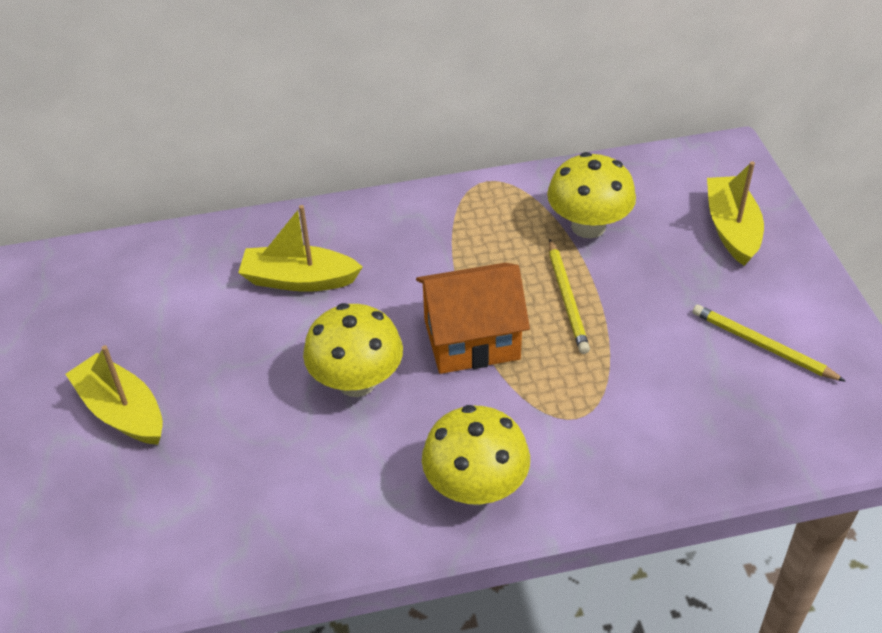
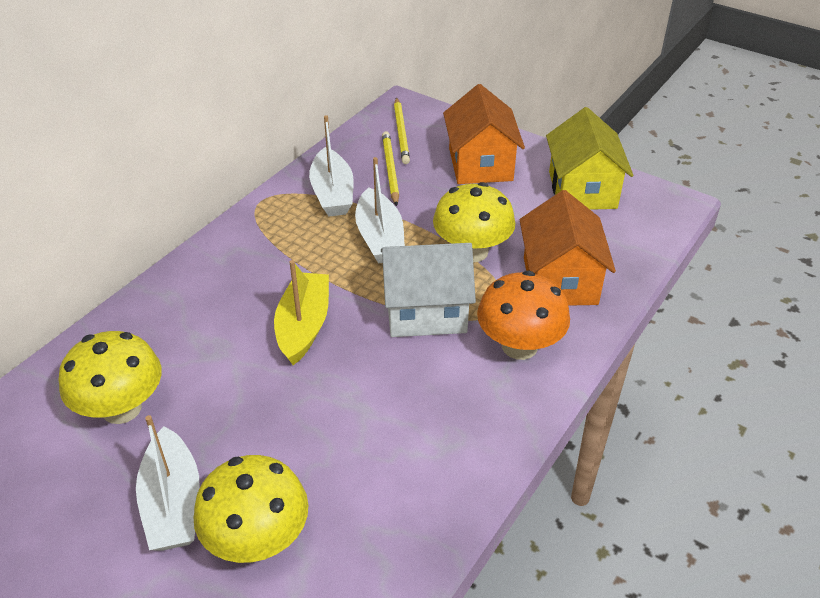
orange house: [416,263,530,374] = 1 -> [443,84,525,184] [520,190,616,306] = 2
orange mushroom: none = 0 -> [477,271,570,360] = 1
white boat: none = 0 -> [136,415,200,551] [309,115,354,217] [355,157,405,264] = 3
white house: none = 0 -> [381,243,476,337] = 1
yellow boat: [66,345,163,445] [238,205,363,292] [707,161,764,266] = 3 -> [274,260,329,365] = 1
yellow house: none = 0 -> [546,107,633,210] = 1

